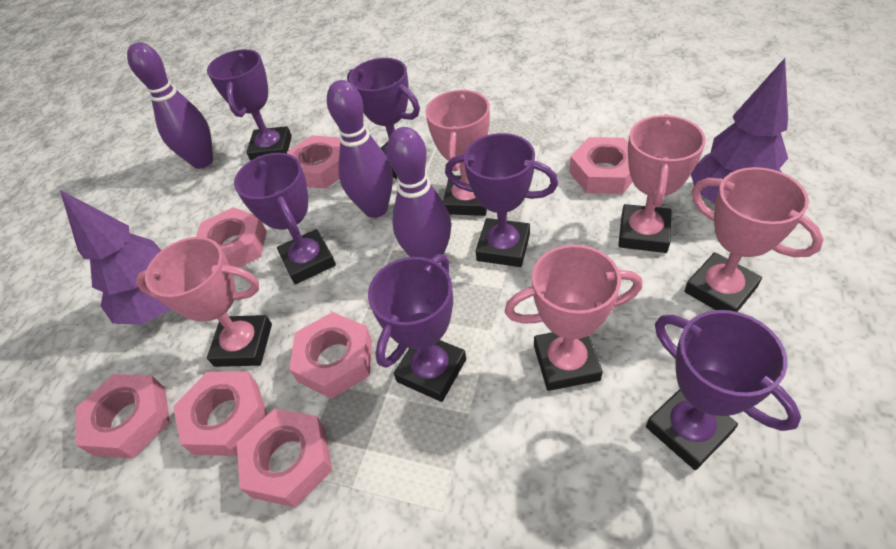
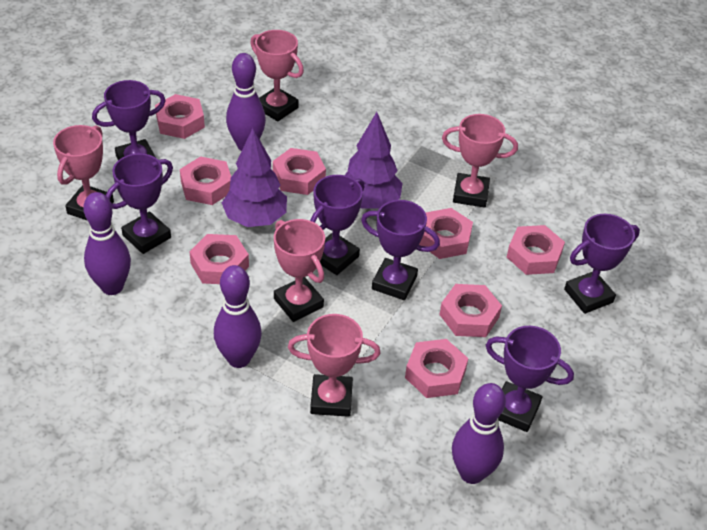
pink nut: [76,374,170,458] [173,372,267,456] [196,207,267,268] [237,409,332,507] [287,135,340,189] [289,312,372,399] [569,137,633,194] = 7 -> [155,94,205,139] [180,157,231,205] [189,234,249,284] [273,148,326,195] [405,339,468,398] [419,208,473,259] [440,284,502,337] [507,225,565,275] = 8
purple bowling pin: [127,42,213,169] [327,80,393,218] [387,127,451,264] = 3 -> [83,192,131,295] [214,265,262,368] [226,53,266,151] [452,383,506,484] = 4

